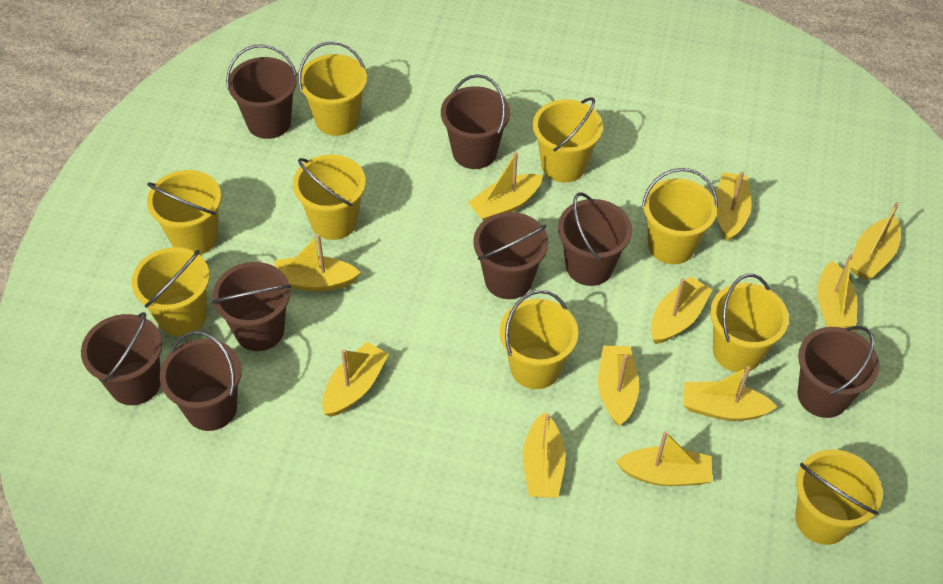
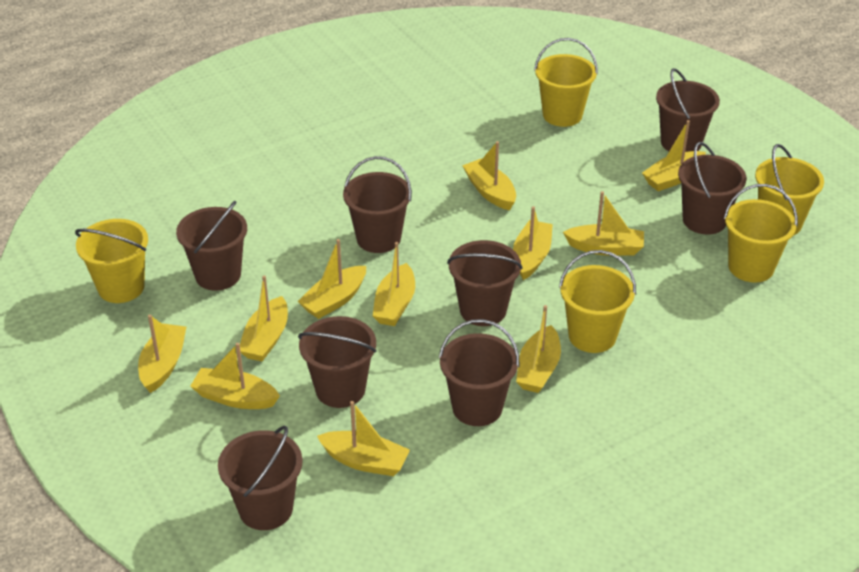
yellow bucket: [132,247,210,336] [147,170,221,255] [293,155,366,240] [298,41,367,136] [500,290,578,389] [533,97,603,183] [642,168,718,264] [710,274,789,372] [795,450,883,545] = 9 -> [75,219,148,303] [534,38,598,127] [559,250,636,353] [724,184,798,283] [755,144,824,235] = 5

